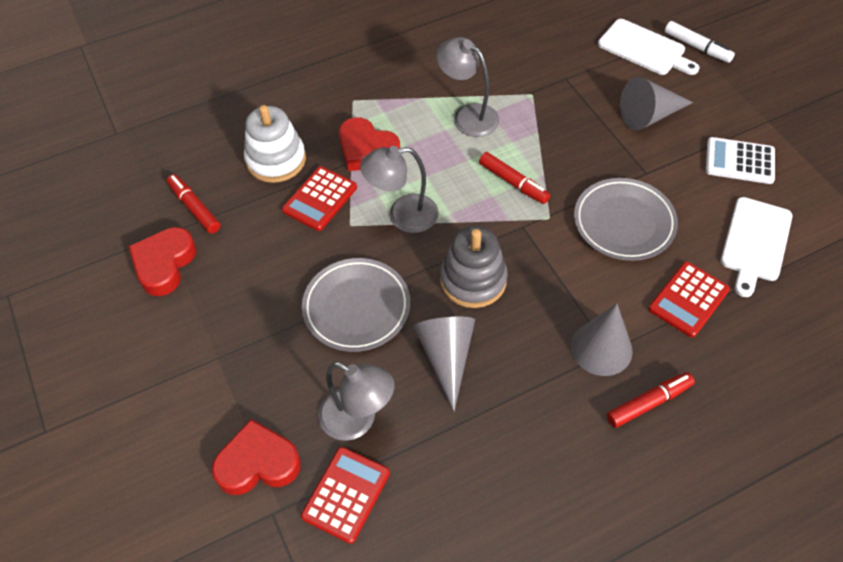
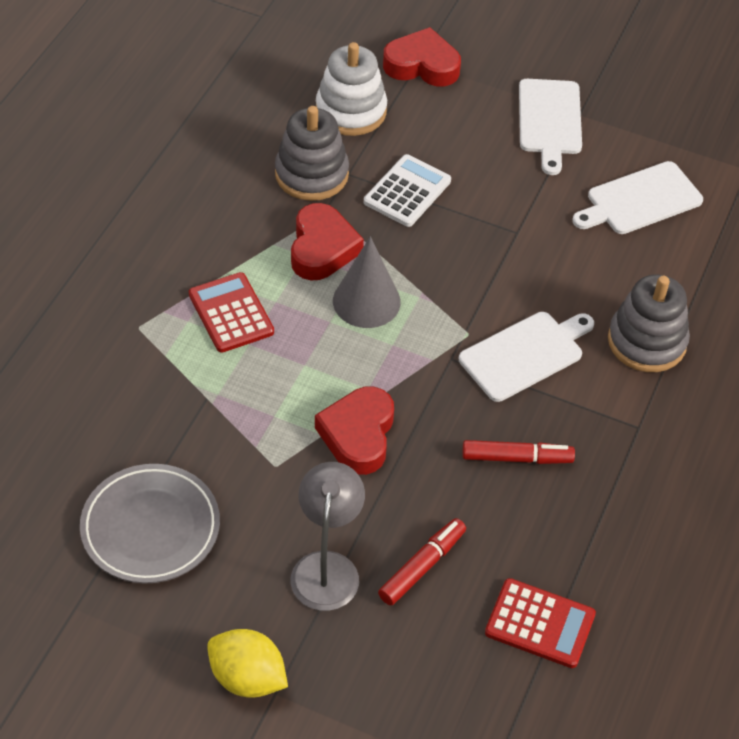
grey cone: [414,317,475,412] [571,303,633,376] [620,77,693,130] = 3 -> [333,236,401,328] = 1
grey lamp: [318,362,395,441] [360,146,439,233] [436,37,499,137] = 3 -> [290,462,365,611] = 1
grey plate: [302,258,410,352] [574,178,678,261] = 2 -> [80,464,220,583] = 1
grey stacking toy: [440,226,508,308] = 1 -> [275,106,349,201] [608,274,690,372] = 2
red calculator: [282,166,357,231] [301,447,390,544] [648,262,730,338] = 3 -> [189,272,274,353] [485,578,596,668] = 2
red marker: [167,174,220,234] [479,152,550,204] [607,372,695,428] = 3 -> [378,518,466,606] [462,440,575,464] = 2
white cutting board: [598,19,699,75] [721,197,793,297] = 2 -> [459,312,594,402] [519,79,582,175] [572,161,703,234] = 3
white marker: [665,21,735,63] = 1 -> none = 0
yellow lemon: none = 0 -> [207,629,288,698] = 1

